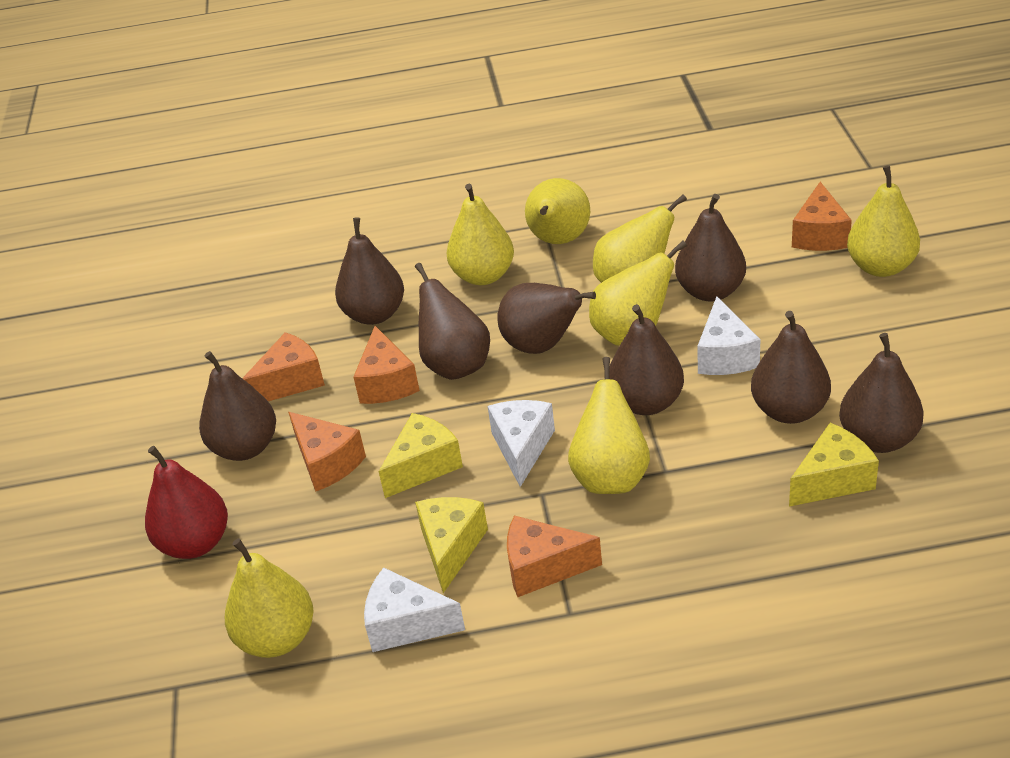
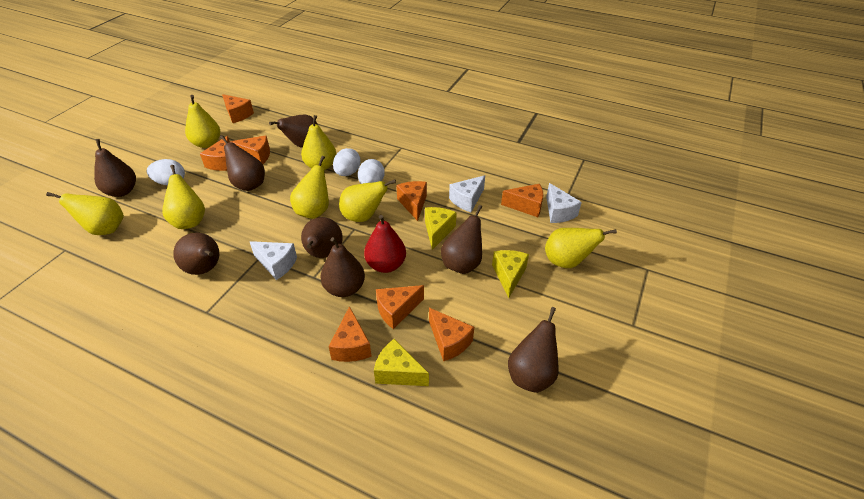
orange cheese: [242,332,325,401] [288,412,366,492] [354,326,420,404] [507,515,602,597] [792,182,852,251] = 5 -> [200,136,230,171] [222,94,254,123] [230,135,270,164] [328,306,372,362] [376,285,424,329] [396,181,427,221] [429,308,474,361] [501,184,543,217] = 8
white egg: none = 0 -> [147,159,185,185] [333,148,361,176] [358,159,385,184] = 3

